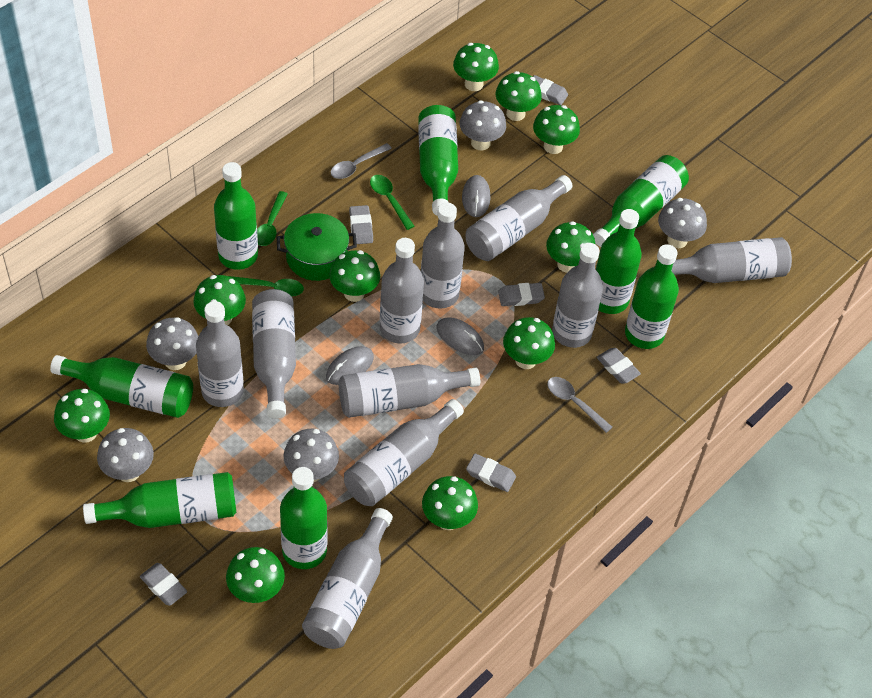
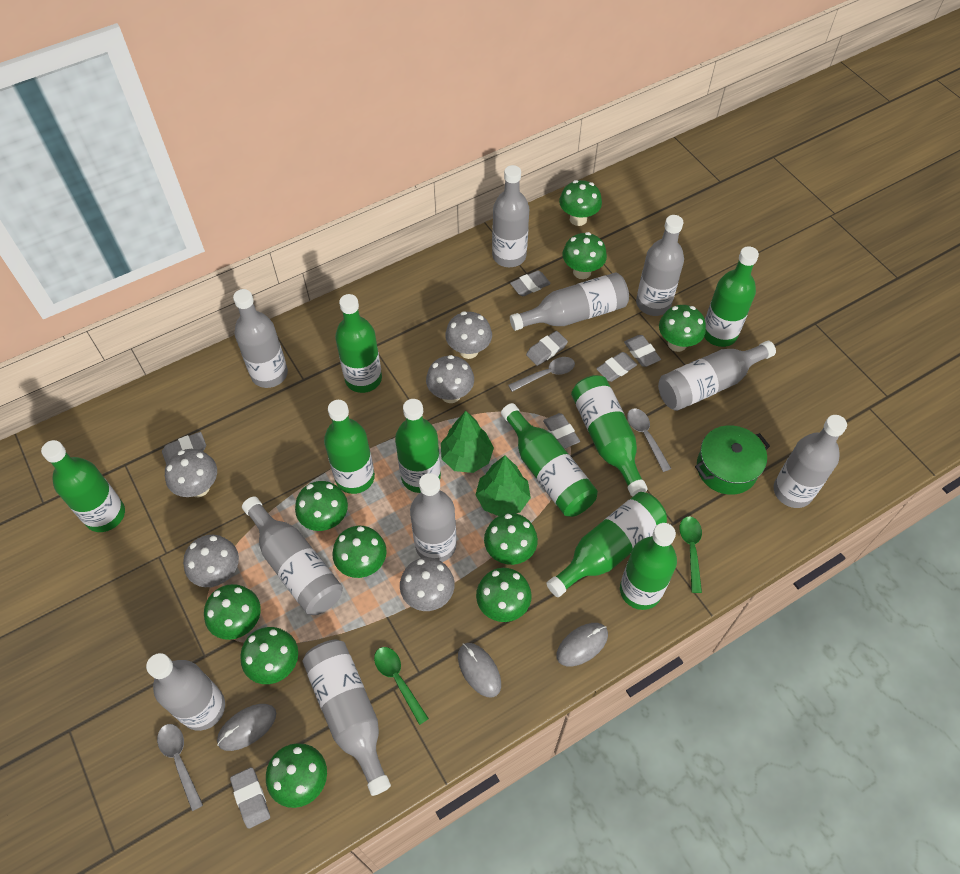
green bottle: [50,355,193,418] [83,472,236,528] [214,162,258,270] [280,467,327,569] [418,105,458,215] [593,155,689,247] [595,209,642,314] [625,244,679,349] = 8 -> [41,440,125,532] [324,400,375,494] [335,294,382,393] [395,399,441,493] [501,403,598,517] [546,492,667,597] [571,375,648,497] [620,523,677,610] [704,246,759,347] = 9
green spoon: [229,276,304,296] [257,191,288,246] [370,175,415,230] = 3 -> [374,647,429,725] [680,516,702,593] = 2
green tree: none = 0 -> [441,411,494,473] [475,455,531,516] = 2
grey eraser: [140,563,187,606] [349,205,373,244] [466,454,516,492] [498,283,545,306] [533,75,568,105] [596,348,641,383] = 6 -> [162,432,206,464] [230,767,270,829] [510,270,551,296] [526,331,568,366] [543,413,580,449] [596,352,637,382] [624,335,661,367] = 7
grey spoon: [331,143,392,179] [547,377,612,433] = 2 -> [157,724,203,811] [508,357,575,392] [627,408,671,472] = 3

